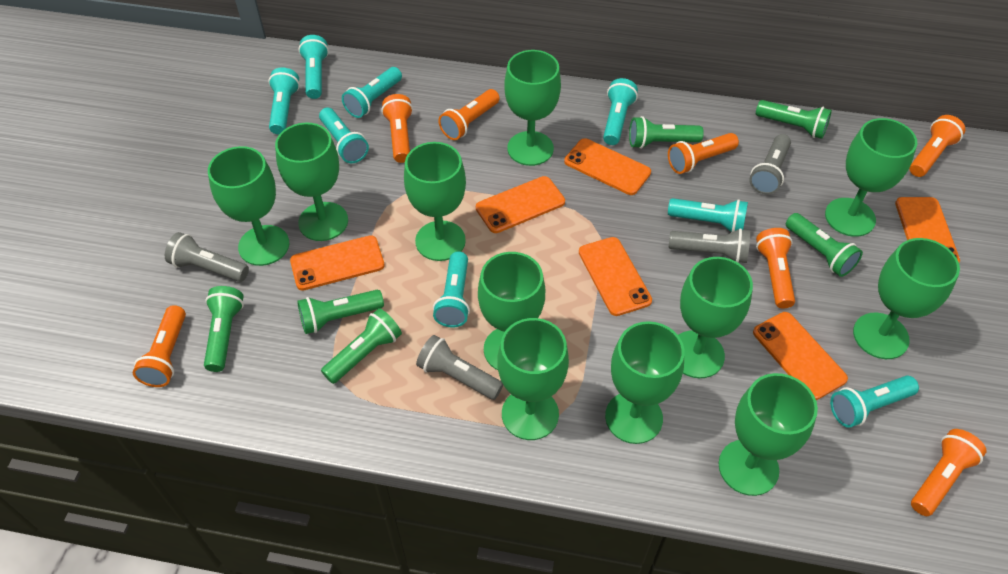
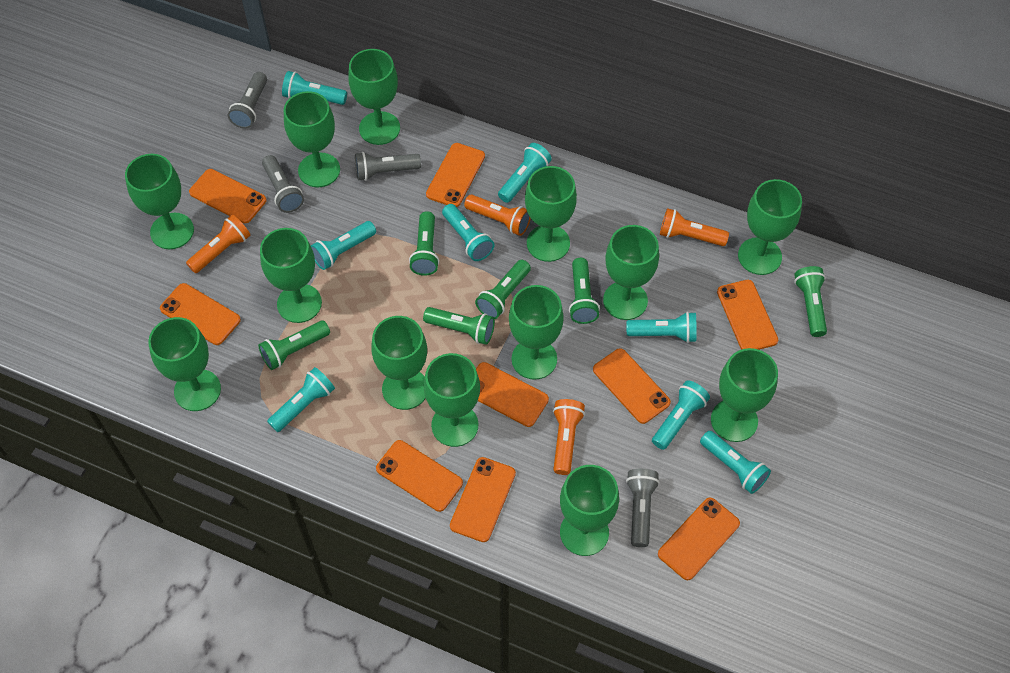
green goblet: [208,146,289,266] [275,122,348,241] [404,142,466,261] [478,252,545,370] [497,318,569,440] [504,50,561,166] [605,321,684,444] [678,257,753,378] [719,373,818,496] [825,118,917,237] [853,238,960,359] = 11 -> [125,154,194,249] [148,317,221,411] [260,228,322,323] [284,91,340,187] [348,49,400,145] [371,316,427,410] [424,353,480,447] [509,285,564,380] [525,166,577,262] [560,465,619,556] [603,225,659,320] [711,348,778,442] [738,179,802,275] = 13
orange flashlight: [133,305,186,387] [381,94,413,163] [438,89,500,140] [668,133,739,174] [756,228,795,309] [910,115,965,177] [911,429,987,516] = 7 -> [186,215,251,273] [464,195,531,236] [553,399,585,475] [660,208,729,246] = 4
orange phone: [290,235,385,291] [476,176,565,233] [564,138,651,195] [579,237,652,316] [753,312,848,400] [895,197,960,262] = 6 -> [160,283,241,345] [189,169,266,223] [376,440,463,512] [426,143,485,207] [450,457,516,542] [476,362,549,427] [593,348,671,424] [658,498,740,580] [717,280,778,350] = 9

